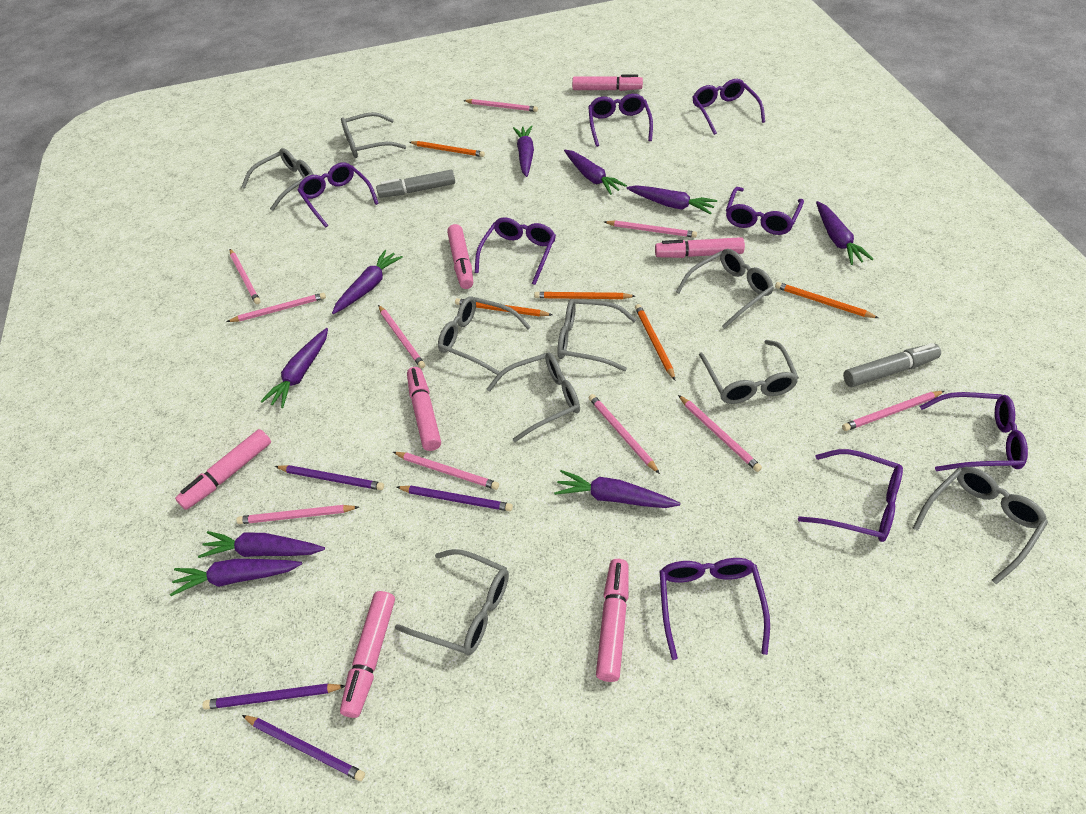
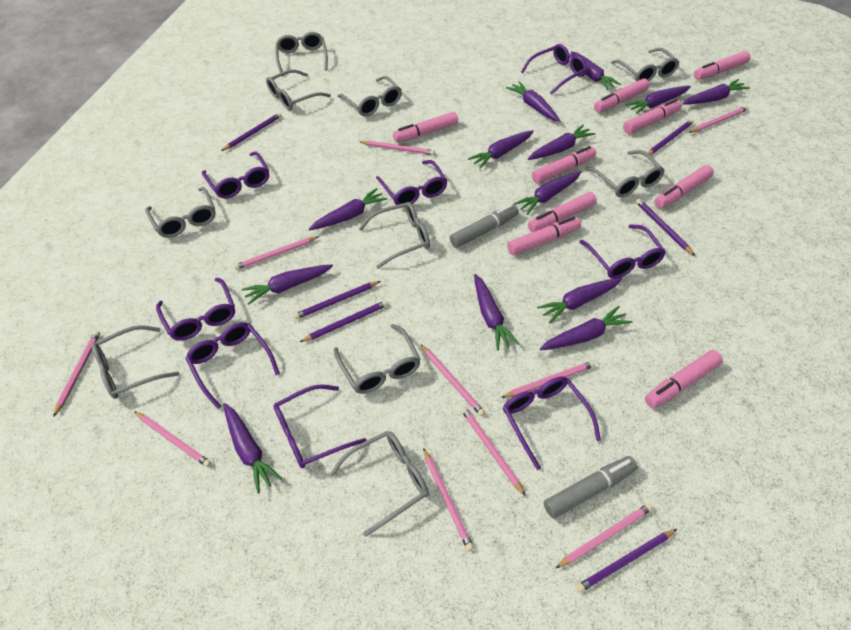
grey glasses: [241,148,314,211] [341,112,406,158] [395,549,509,655] [438,296,531,375] [487,353,580,442] [558,299,637,371] [676,249,774,329] [699,340,799,404] [913,467,1048,584] = 9 -> [92,325,179,399] [145,187,216,238] [266,70,331,111] [275,32,328,76] [330,431,429,537] [334,324,420,394] [337,76,402,116] [358,202,430,269] [585,150,665,197] [611,48,680,82] = 10
orange pencil: [409,141,485,157] [455,298,552,317] [534,292,635,299] [635,304,675,380] [775,282,878,318] = 5 -> none = 0
pink marker: [175,429,271,510] [340,591,395,718] [407,367,441,451] [447,224,473,289] [572,75,643,91] [596,559,629,682] [655,237,745,258] = 7 -> [393,112,458,143] [507,216,581,255] [528,192,597,232] [532,146,596,184] [594,78,650,113] [623,99,682,134] [645,350,723,408] [655,165,714,208] [694,51,750,80] = 9
purple carrot: [170,559,302,596] [198,531,325,558] [261,328,328,408] [332,250,403,314] [513,125,534,177] [554,470,680,508] [564,150,627,195] [626,185,717,214] [816,201,873,265] = 9 -> [223,403,282,494] [242,264,333,305] [309,188,387,230] [468,130,534,169] [474,274,519,351] [506,81,561,122] [514,171,581,215] [528,125,595,160] [537,277,622,323] [540,306,632,350] [571,51,621,90] [625,86,691,114] [682,79,750,105] = 13
purple pencil: [203,683,345,709] [242,715,365,781] [275,465,384,490] [397,486,513,511] = 4 -> [221,113,282,151] [294,281,380,319] [300,300,388,342] [576,529,677,593] [636,199,695,256] [645,119,694,157] = 6

